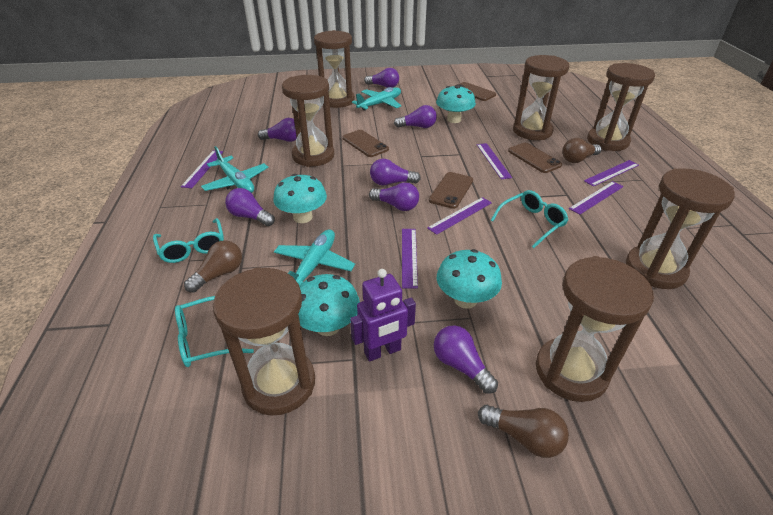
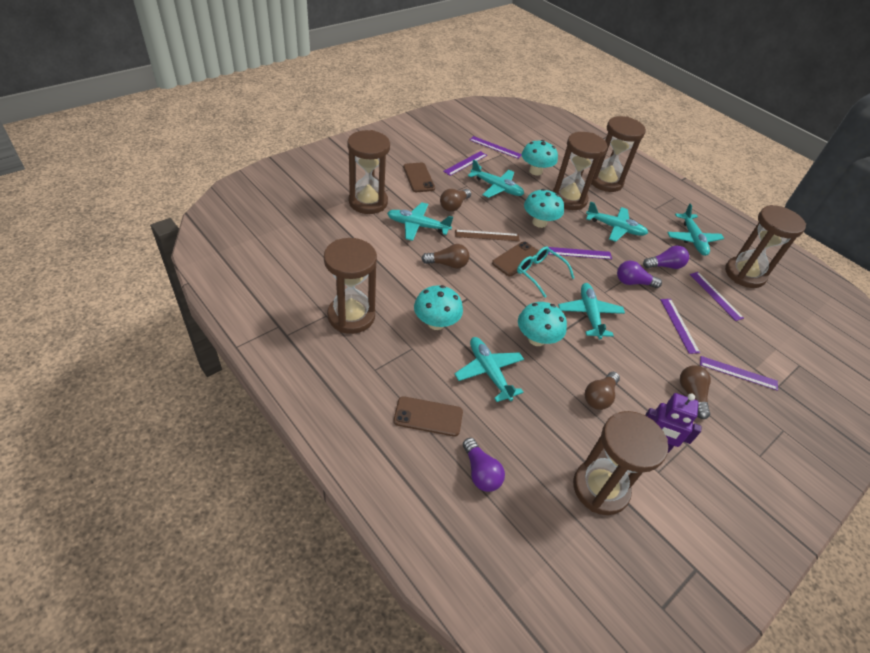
brown hourglass: [213,267,315,415] [282,75,334,167] [314,30,355,108] [513,55,569,140] [536,256,654,402] [587,63,655,151] [626,169,735,289] = 7 -> [324,238,377,334] [347,130,390,214] [552,132,607,210] [573,411,668,515] [591,116,646,192] [725,205,806,288] = 6
brown light bulb: [184,240,242,293] [478,405,569,458] [562,138,602,163] = 3 -> [421,244,469,269] [440,189,471,212] [585,372,620,410] [680,365,711,419] = 4
brown phone: [342,130,389,157] [429,172,473,209] [455,82,496,101] [508,143,562,173] = 4 -> [394,396,463,437] [403,163,435,192] [492,241,539,276] = 3
brown ruler: none = 0 -> [455,230,520,241] = 1
purple light bulb: [225,188,275,226] [258,118,297,142] [364,68,399,88] [369,182,419,211] [370,159,421,185] [394,105,437,128] [434,325,498,394] = 7 -> [463,438,505,492] [617,261,662,288] [643,245,689,269] = 3
turquoise glasses: [153,218,224,263] [175,296,254,367] [491,190,568,248] = 3 -> [517,246,574,298] = 1
turquoise plane: [201,146,268,193] [274,229,355,285] [352,87,401,111] = 3 -> [387,202,453,241] [455,337,524,402] [468,159,524,198] [558,283,625,339] [586,201,648,242] [667,203,724,256] = 6

